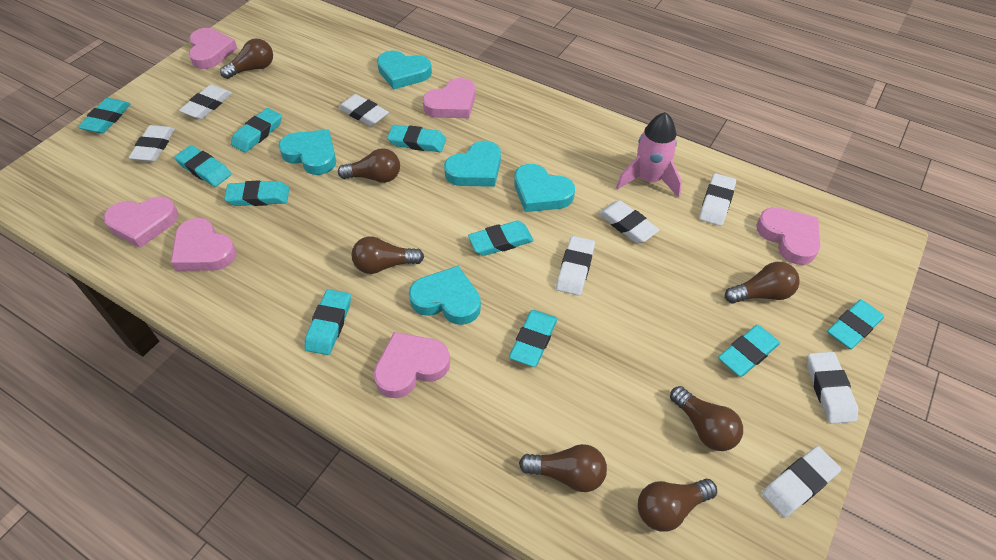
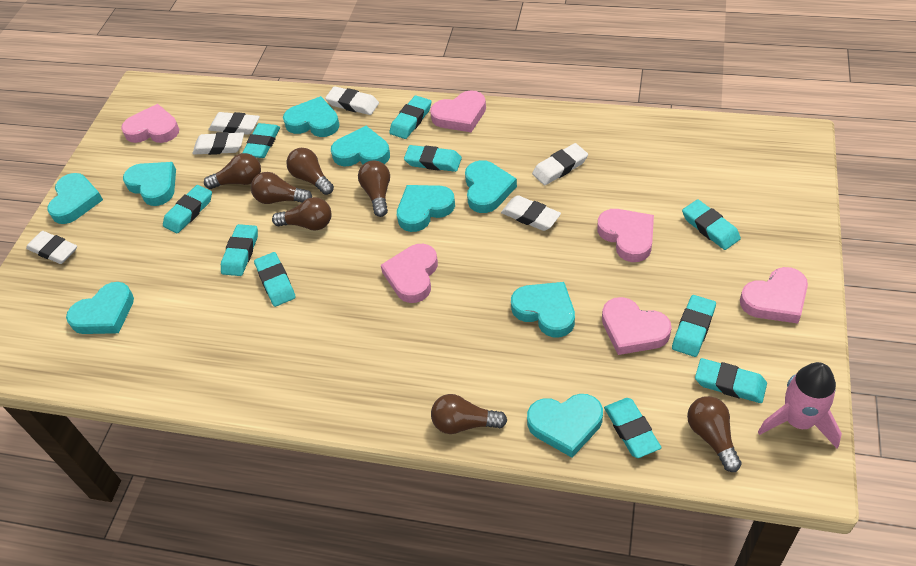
turquoise heart: [279,130,336,175] [377,50,432,90] [409,266,481,325] [444,141,501,187] [514,164,575,212] = 5 -> [47,173,103,224] [66,282,134,334] [123,162,176,206] [283,96,340,137] [331,126,390,166] [397,185,455,232] [465,160,517,213] [511,282,575,337] [527,394,603,458] = 9
white eraser: [129,125,175,162] [179,84,232,119] [338,94,389,126] [556,236,595,296] [598,200,659,243] [699,173,736,226] [762,446,841,518] [807,352,858,424] = 8 -> [26,231,77,264] [193,132,244,155] [208,112,260,135] [325,86,379,115] [501,195,561,231] [532,143,588,185] = 6

